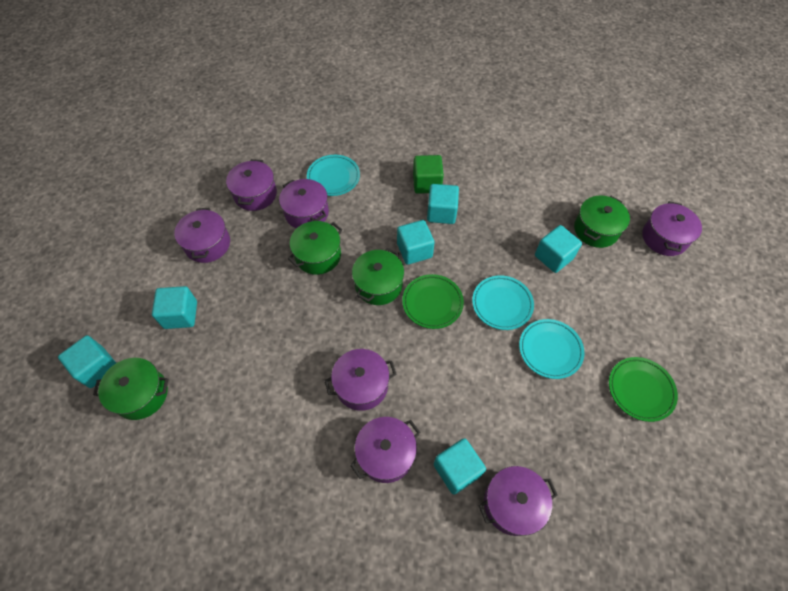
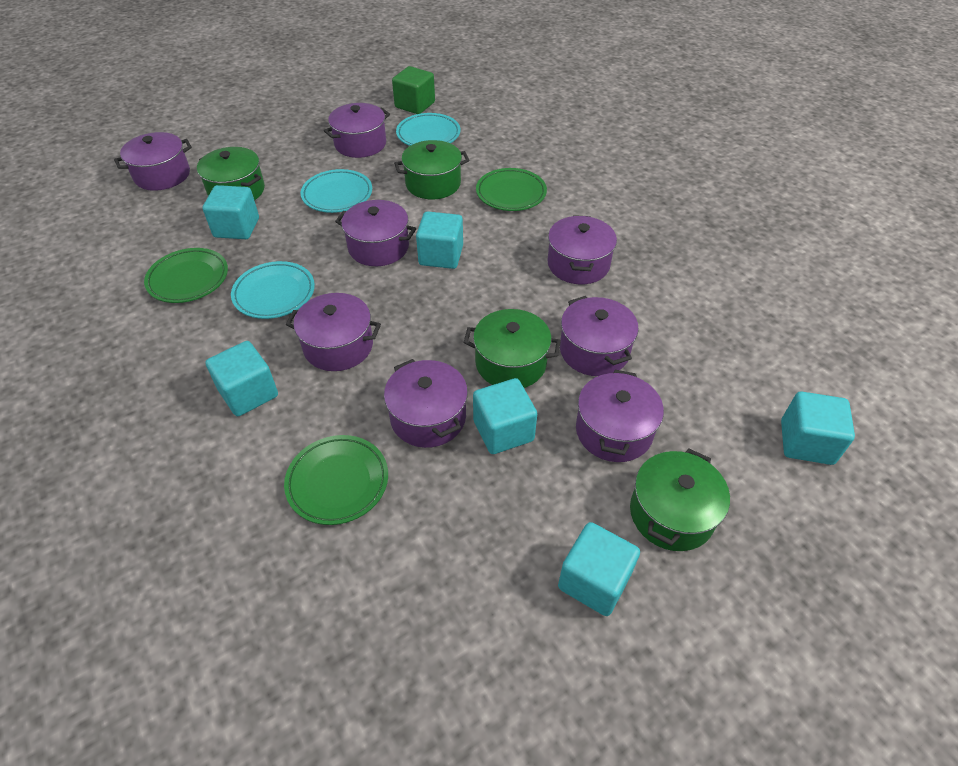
green plate: [402,274,464,329] [609,357,678,422] = 2 -> [144,248,228,303] [284,435,388,525] [476,168,547,211] = 3
purple pot: [174,208,230,263] [226,159,277,211] [279,179,329,229] [324,349,397,411] [350,417,420,483] [479,466,558,536] [642,201,702,256] = 7 -> [114,132,192,191] [286,293,381,371] [324,103,390,158] [335,200,416,266] [384,359,468,448] [548,215,617,284] [560,296,639,376] [576,370,664,462] = 8

